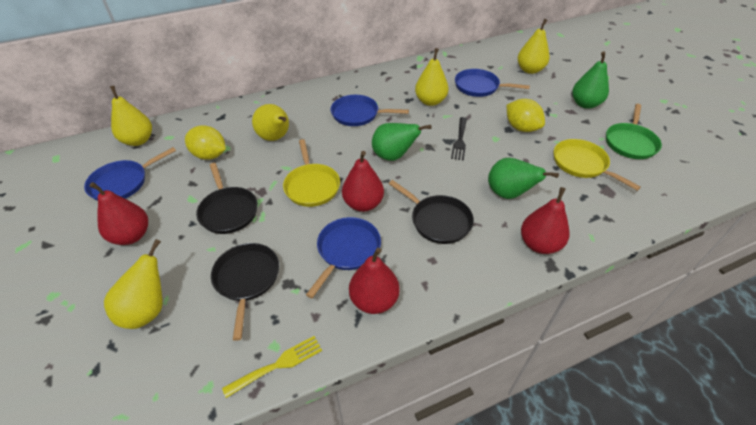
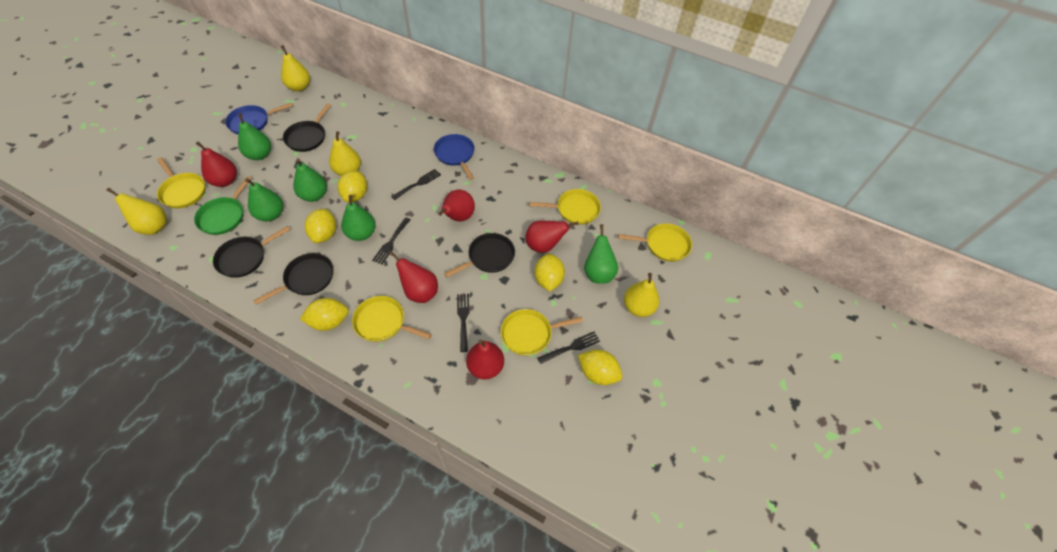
black fork: [451,117,467,160] = 1 -> [372,217,410,265] [391,169,441,200] [457,294,469,352] [537,331,600,364] = 4
black pan: [196,163,258,234] [211,243,279,341] [389,180,474,244] = 3 -> [213,226,290,278] [253,253,333,305] [283,103,331,152] [444,233,515,277] = 4
blue pan: [84,147,176,201] [306,217,381,298] [331,95,409,126] [455,69,530,97] = 4 -> [225,103,293,134] [434,134,475,180] = 2
green pear: [372,123,431,161] [488,158,559,199] [572,51,609,109] = 3 -> [238,113,271,160] [245,178,283,221] [293,158,327,202] [341,195,376,241] [584,224,618,284] = 5
red pear: [90,182,148,245] [342,151,384,212] [349,248,400,314] [521,187,570,254] = 4 -> [196,142,237,187] [389,251,438,303] [438,189,475,222] [466,340,504,379] [525,221,578,253] = 5
yellow fork: [222,336,322,398] = 1 -> none = 0
yellow lemon: [185,125,226,160] [507,99,545,132] = 2 -> [300,298,349,331] [305,209,336,243] [338,171,367,202] [534,254,565,291] [578,349,622,385] = 5
yellow pan: [283,139,340,207] [554,139,641,191] = 2 -> [157,157,206,208] [352,296,432,342] [501,309,583,356] [530,189,601,225] [618,223,692,262] = 5
yellow pear: [104,239,162,329] [110,86,152,146] [252,104,289,141] [415,48,448,106] [518,19,550,74] = 5 -> [106,188,167,235] [281,45,310,91] [329,131,361,176] [624,273,659,317] = 4

